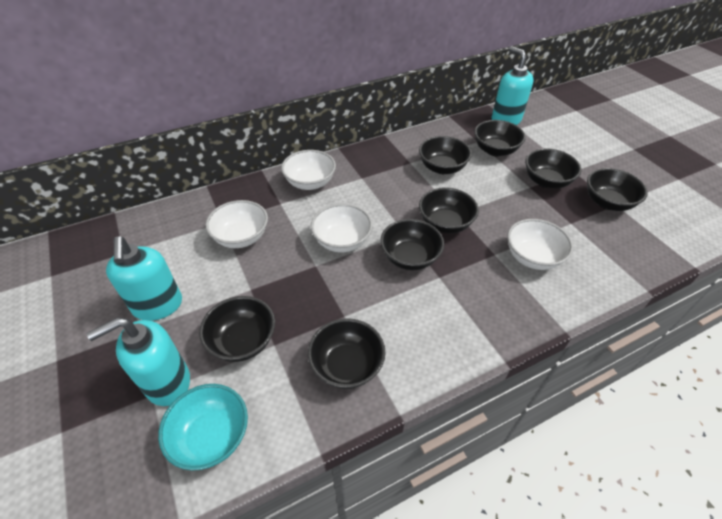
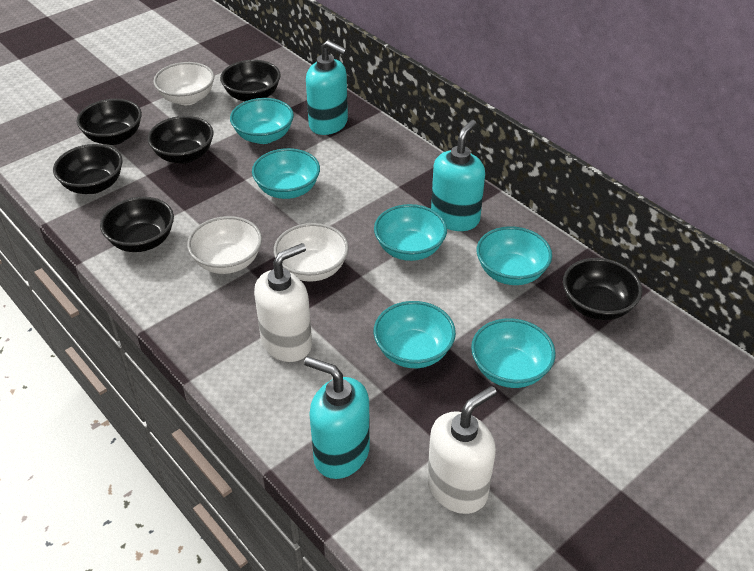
black bowl: [199,296,275,362] [308,318,386,389] [380,219,444,270] [419,136,472,174] [419,187,479,234] [474,120,525,156] [525,148,581,189] [587,168,648,211] = 8 -> [53,144,123,194] [77,99,142,145] [100,197,174,252] [147,116,213,164] [220,60,281,101] [563,258,642,320] = 6
turquoise bowl: [158,384,248,471] = 1 -> [230,98,294,144] [252,148,320,199] [374,204,447,261] [374,301,456,368] [471,318,556,388] [477,226,552,285] = 6
white bowl: [206,200,268,248] [281,150,336,190] [311,204,372,252] [507,219,573,270] = 4 -> [153,62,214,105] [187,216,262,274] [274,223,349,282] = 3
white soap dispenser: none = 0 -> [254,243,312,362] [427,386,497,514] = 2

